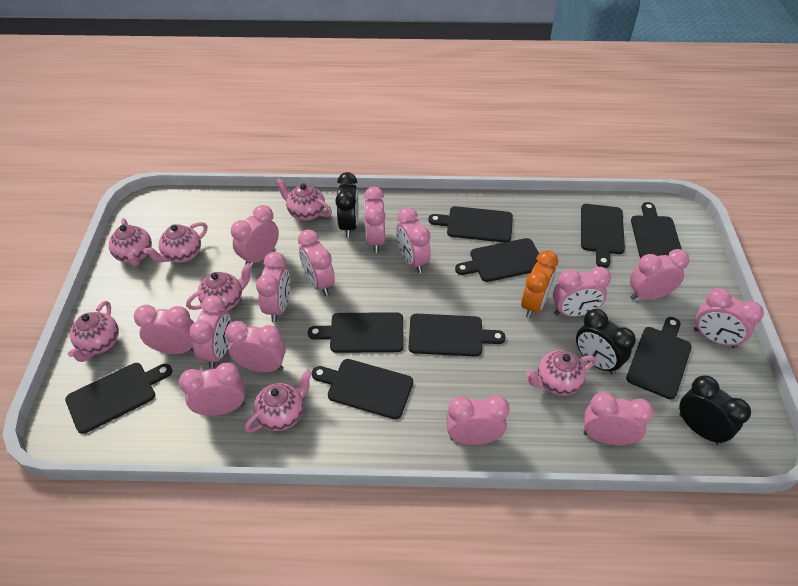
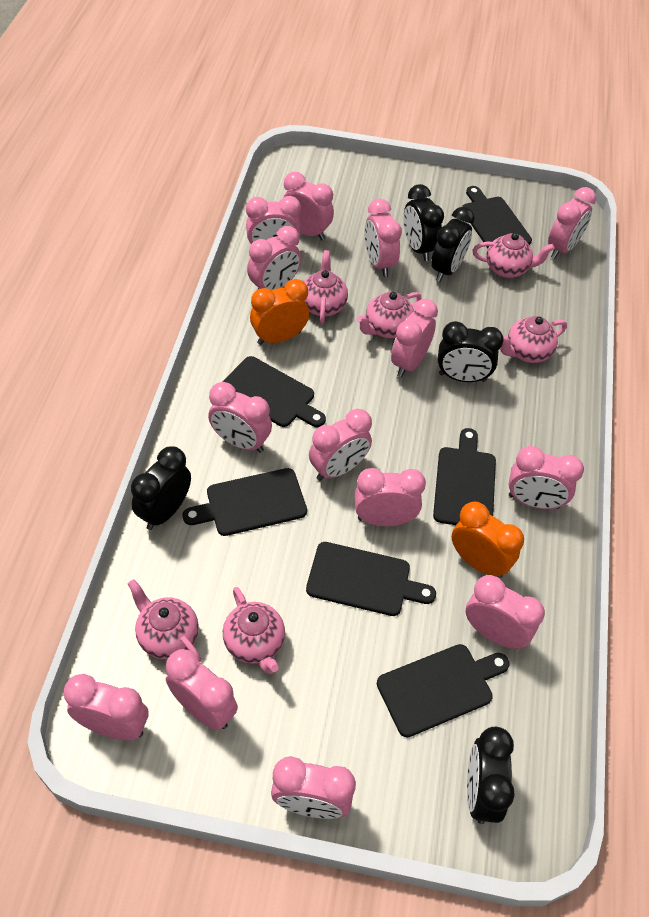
black clock: [335,172,359,238] [576,309,636,375] [679,375,751,445] = 3 -> [131,446,191,530] [403,184,444,261] [431,207,475,282] [438,321,504,382] [467,727,515,824] = 5
black cutting board: [65,363,172,434] [308,312,404,353] [312,359,413,419] [409,314,506,357] [428,206,513,242] [455,238,539,282] [581,204,625,268] [626,317,692,399] [631,202,682,259] = 9 -> [183,468,307,536] [222,356,326,427] [306,542,436,616] [377,644,510,737] [433,428,496,525] [462,186,532,248] = 6
orange clock: [521,250,558,318] = 1 -> [250,279,309,345] [452,502,524,578] = 2
pink teapot: [68,301,119,362] [109,218,152,267] [143,222,207,263] [186,263,252,311] [245,370,312,432] [275,179,332,221] [526,350,597,396] = 7 -> [128,579,201,662] [223,587,285,674] [304,250,348,324] [357,292,422,338] [472,233,555,278] [500,316,567,363] = 6

